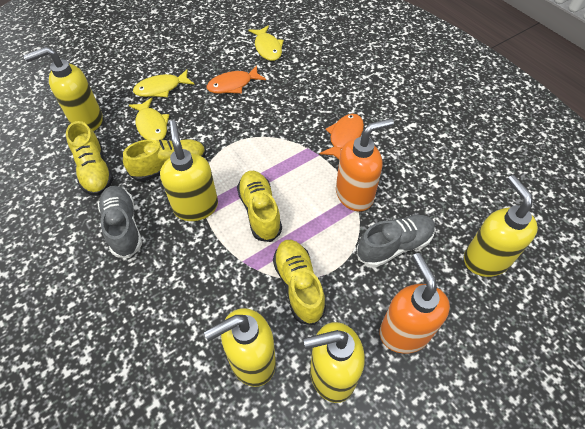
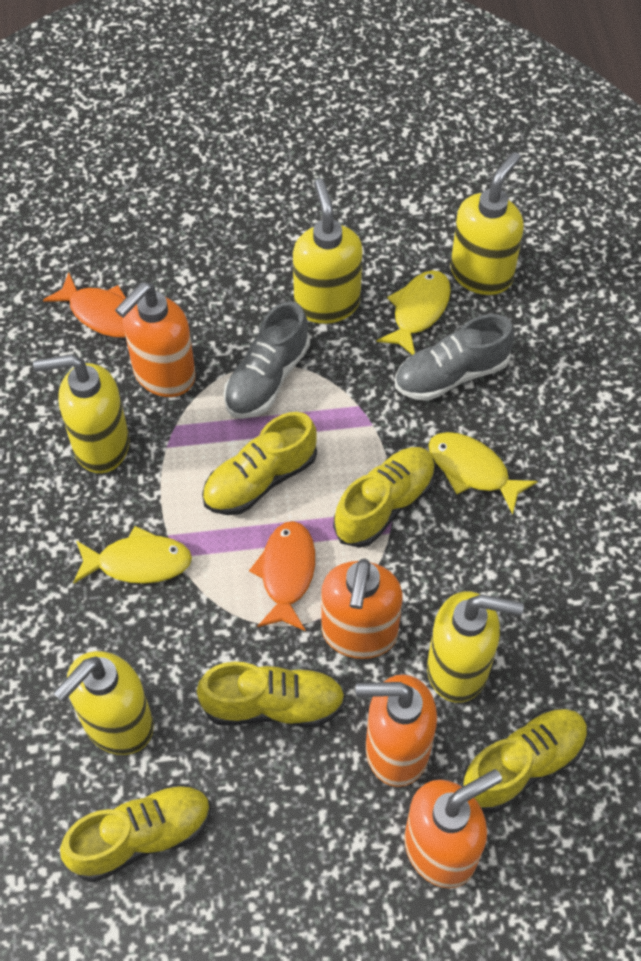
orange soap dispenser: [336,118,394,212] [379,253,450,354] = 2 -> [115,282,196,397] [321,558,403,659] [356,674,437,787] [404,769,502,888] = 4
yellow shoe: [66,121,113,196] [123,139,206,182] [237,171,282,242] [273,240,326,325] = 4 -> [60,784,211,882] [197,662,345,727] [202,412,317,515] [333,447,436,548] [461,709,588,813] = 5

